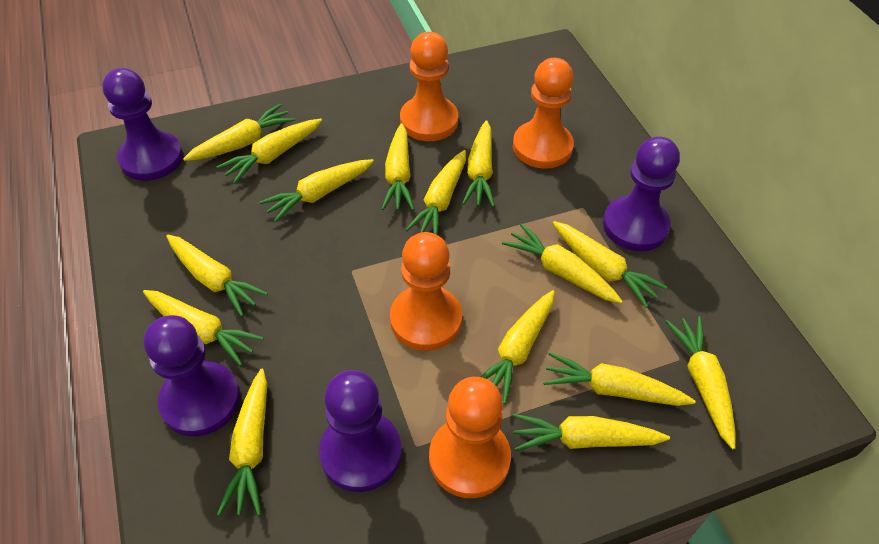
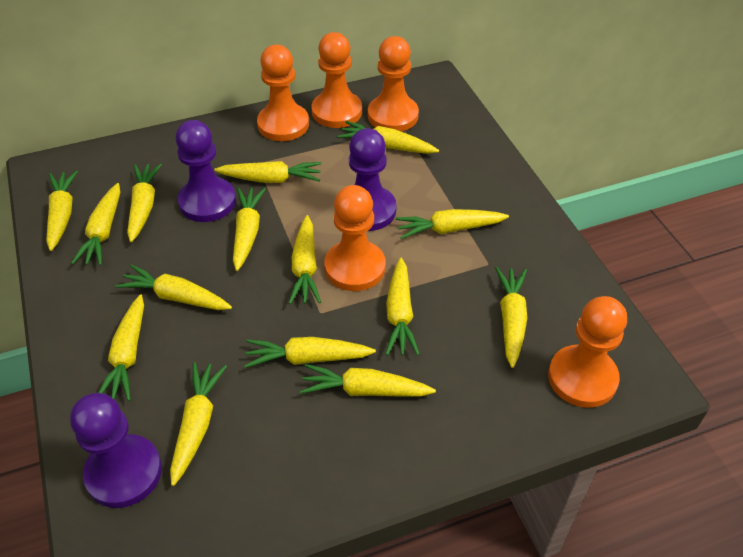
orange pawn: [390,232,462,351] [400,32,458,141] [429,377,511,498] [513,58,574,169] = 4 -> [257,45,309,141] [312,32,362,128] [324,185,386,291] [368,36,419,131] [548,296,627,408] = 5
purple pawn: [103,68,183,181] [144,315,240,436] [319,370,401,492] [603,136,680,251] = 4 -> [70,393,162,508] [175,120,236,222] [349,128,397,231] = 3

